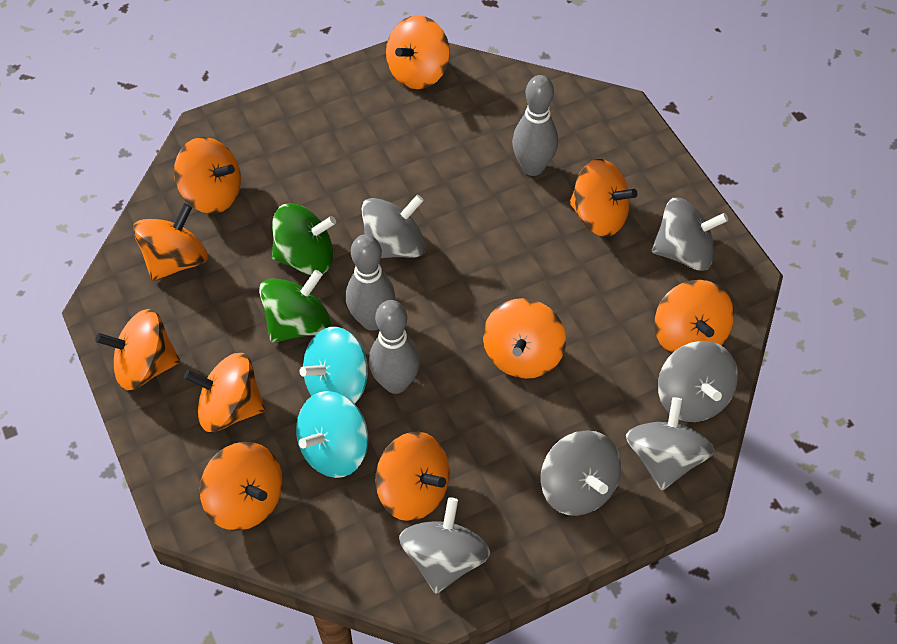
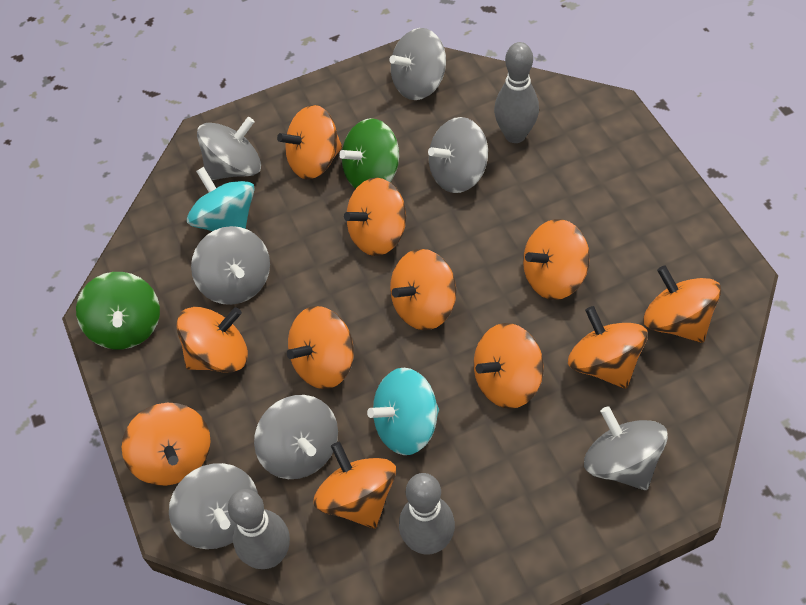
grey spinning top: [362,195,426,258] [399,498,490,594] [541,430,621,516] [626,397,714,490] [652,198,728,271] [658,341,738,422] = 6 -> [169,463,258,549] [191,226,270,305] [197,117,261,180] [254,395,338,479] [389,28,446,100] [428,117,488,193] [584,406,668,490] = 7
orange spinning top: [96,309,180,390] [133,203,208,281] [174,137,241,214] [184,353,265,432] [200,442,283,531] [375,432,450,521] [386,15,450,89] [483,298,566,379] [569,159,637,237] [654,280,734,354] = 10 -> [122,403,211,486] [176,307,248,373] [277,105,342,179] [287,306,354,389] [313,442,396,529] [344,178,406,256] [390,249,457,330] [474,323,544,409] [523,219,590,300] [568,306,648,389] [643,266,721,343] = 11

